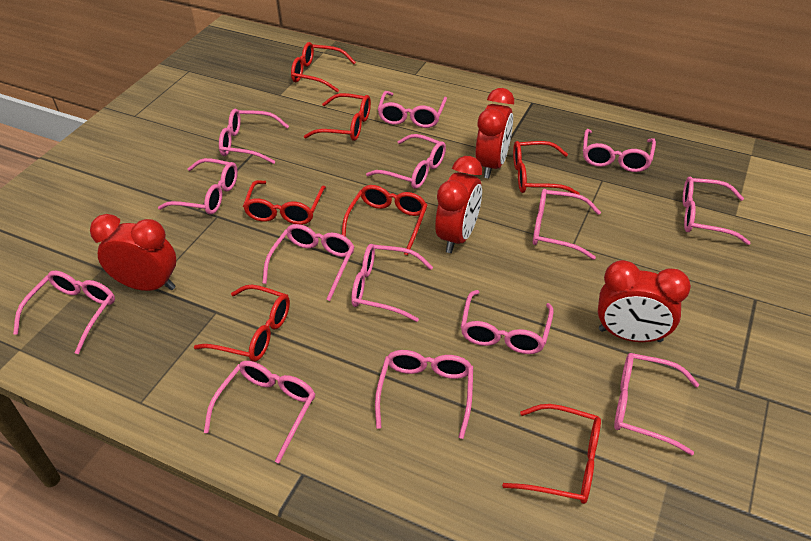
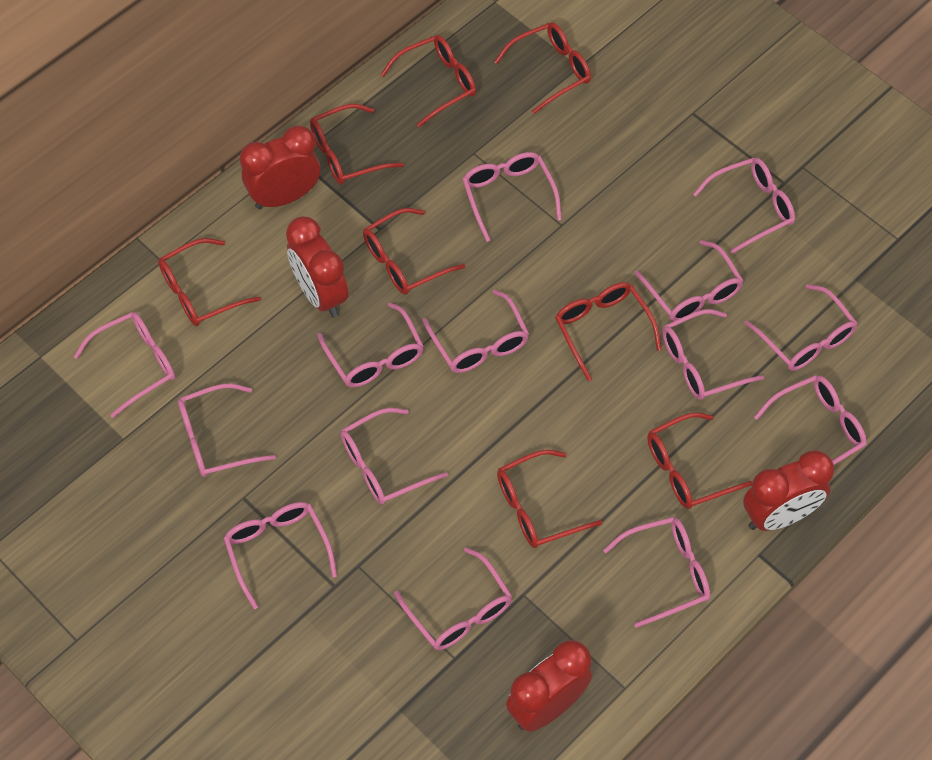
red glasses: [194,284,290,362] [243,180,326,225] [291,42,356,92] [304,93,371,141] [342,185,427,256] [502,404,601,504] [513,141,580,194] = 7 -> [158,238,261,326] [310,104,404,185] [363,208,465,295] [381,35,476,127] [494,22,591,114] [497,450,602,548] [555,282,662,381] [647,412,752,509] = 8

